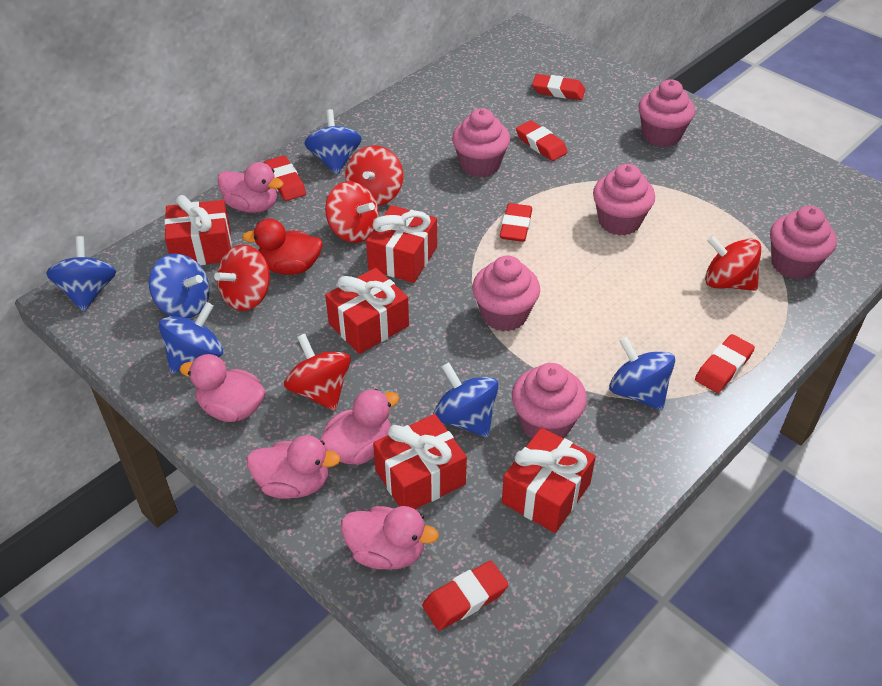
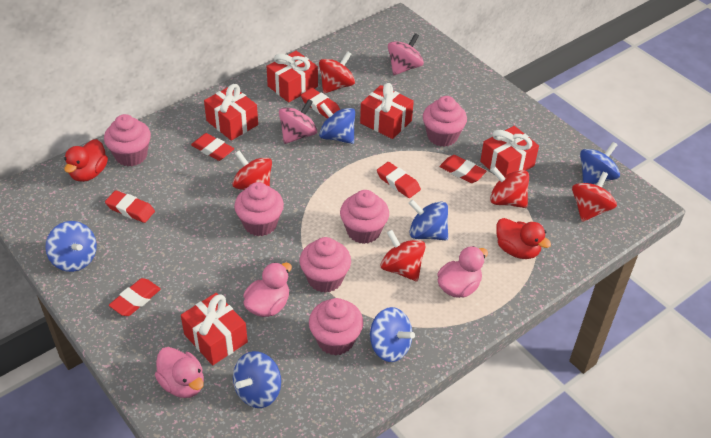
pink duck: [180,354,265,422] [217,162,283,213] [247,435,340,499] [320,389,399,465] [341,506,439,570] = 5 -> [155,347,204,398] [243,262,292,317] [437,246,488,298] = 3
pink spinning top: none = 0 -> [279,99,317,144] [388,33,424,75] = 2
red duck: [242,218,323,275] = 1 -> [64,139,108,182] [496,218,551,259] = 2

